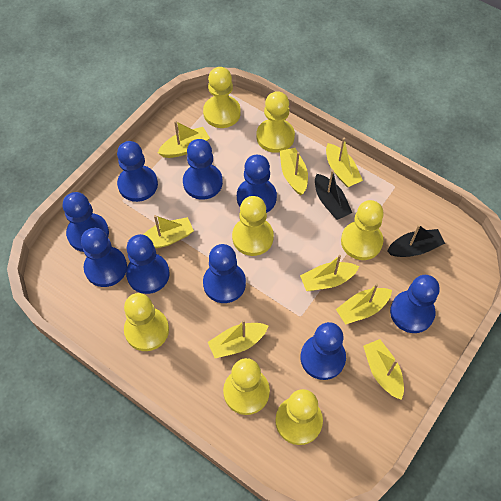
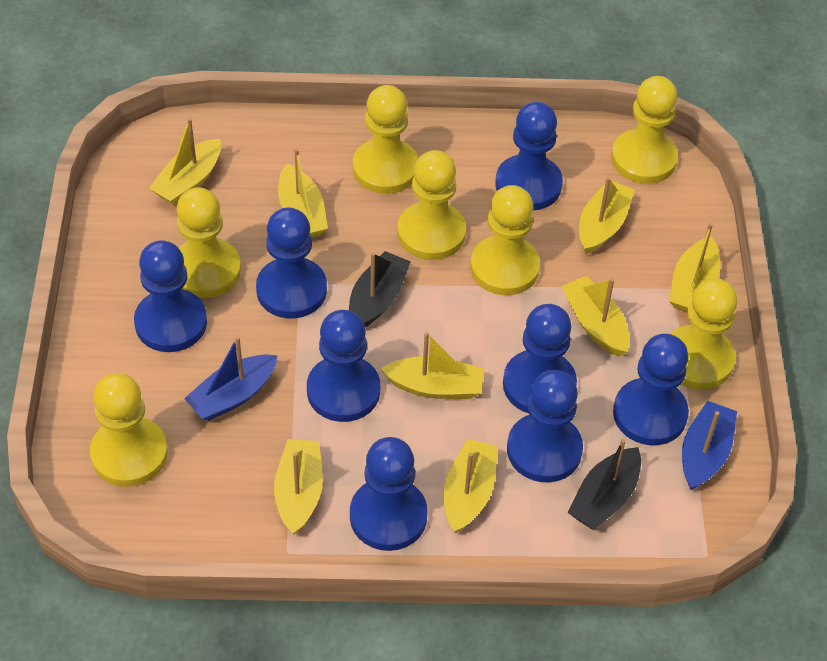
blue boat: none = 0 -> [184,336,278,421] [682,401,737,490] = 2
blue pawn: [63,192,109,252] [81,228,127,287] [117,141,158,202] [126,234,169,294] [183,139,223,200] [203,244,246,303] [237,155,277,213] [300,322,346,380] [390,275,440,333] = 9 -> [134,240,207,352] [256,208,327,318] [307,310,380,422] [350,437,428,551] [495,102,563,211] [503,304,577,413] [507,370,583,483] [613,334,689,445] = 8

